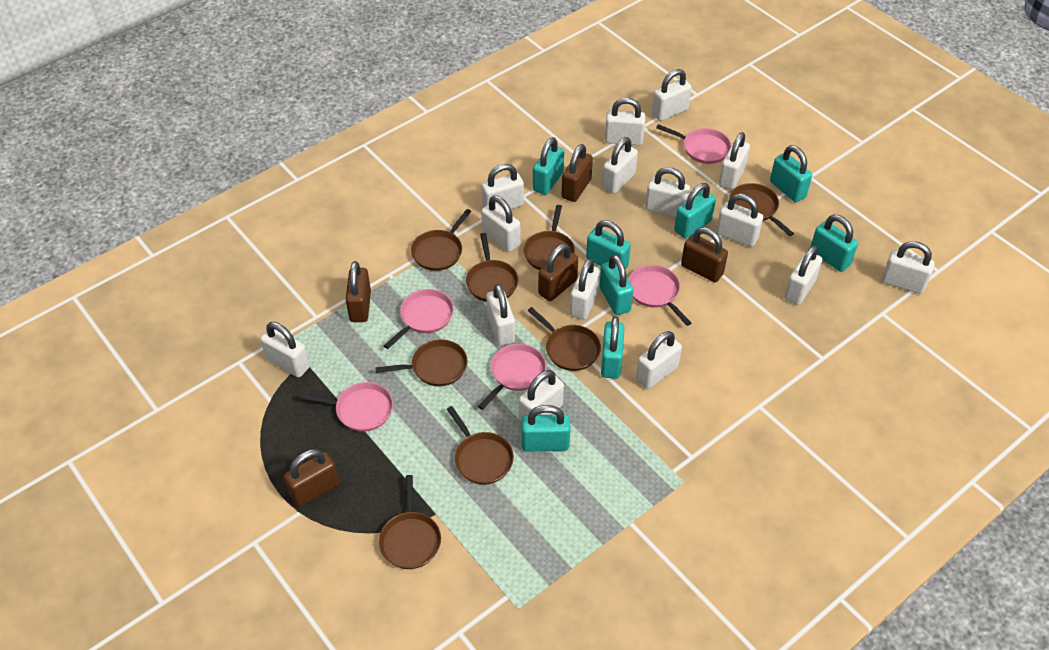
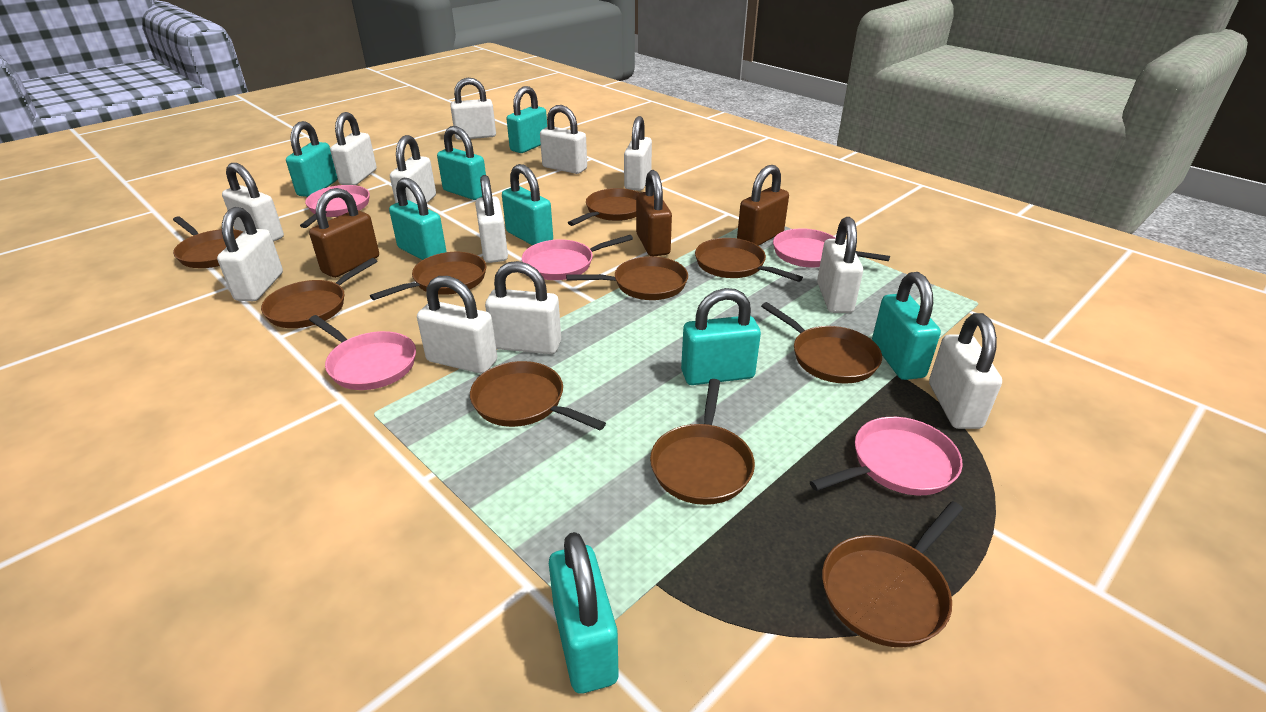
brown padlock: [284,449,339,507] [345,261,371,322] [538,244,578,301] [561,144,593,202] [681,227,728,282] = 5 -> [309,188,379,278] [636,170,672,256] [737,165,789,246] = 3
brown pan: [375,339,467,386] [379,475,441,569] [411,209,471,271] [447,406,514,485] [466,233,518,302] [524,205,575,270] [527,307,601,371] [729,183,794,236] = 8 -> [173,216,243,268] [261,258,377,328] [370,252,486,300] [470,361,606,430] [566,256,688,300] [568,188,639,226] [650,379,755,505] [695,238,803,282] [761,302,882,384] [822,501,963,647] = 10
white padlock: [260,322,310,377] [481,164,524,209] [481,195,520,252] [486,284,515,346] [519,370,564,422] [570,258,601,320] [602,137,638,194] [605,98,646,145] [636,331,682,389] [645,167,690,217] [652,69,692,121] [716,194,763,247] [719,132,750,190] [784,245,822,305] [882,241,935,294] = 15 -> [217,207,283,301] [222,163,284,242] [330,112,377,185] [390,135,436,204] [417,276,497,374] [450,78,496,140] [475,175,508,263] [485,261,561,354] [540,105,587,174] [624,116,652,191] [817,217,863,313] [929,313,1002,429] = 12

